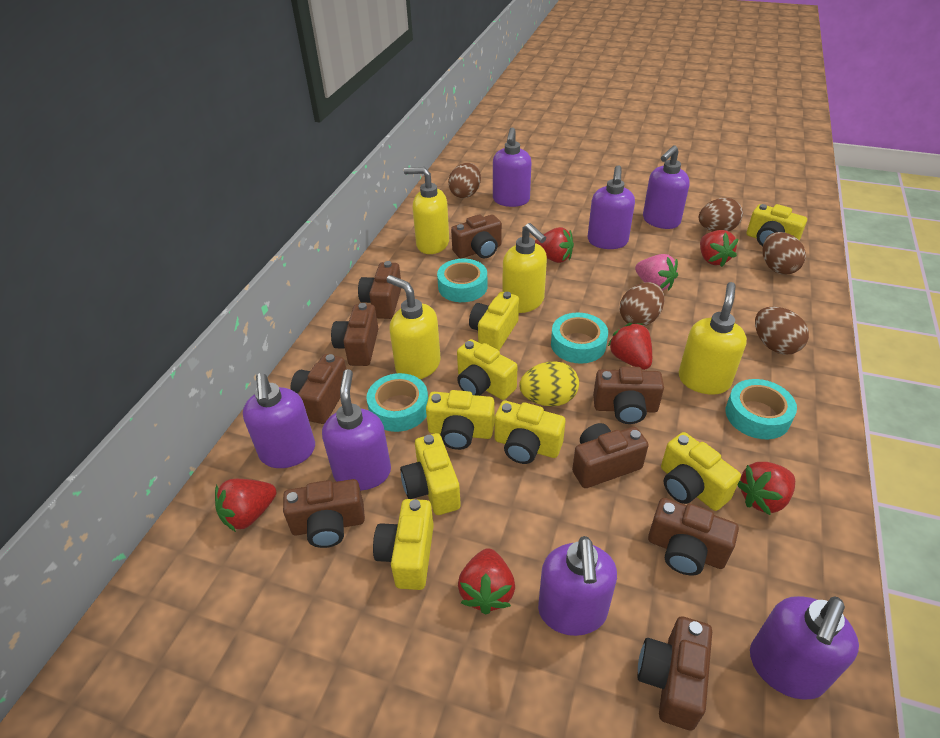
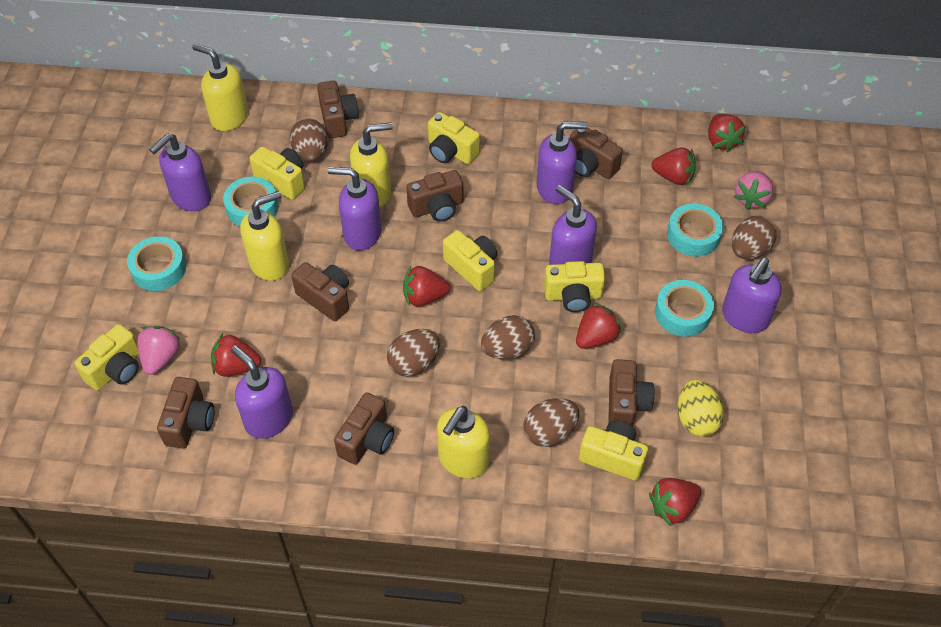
brown camera: [283,479,365,548] [290,354,347,424] [331,303,378,366] [358,261,401,319] [451,214,502,259] [572,423,649,488] [593,366,664,424] [637,617,712,731] [648,498,739,575] = 9 -> [157,377,215,449] [291,262,349,321] [317,80,359,138] [334,392,394,465] [406,170,463,222] [570,127,623,179] [608,359,655,427] = 7
pink strawberry: [635,254,678,290] = 1 -> [137,326,181,375] [734,171,773,210] = 2
purple soap dispenser: [243,373,315,468] [322,369,391,490] [493,127,531,207] [538,536,617,636] [588,165,635,249] [643,145,690,229] [750,596,859,700] = 7 -> [149,133,211,211] [231,345,293,439] [328,167,381,251] [537,122,587,204] [549,185,597,265] [722,258,782,333] = 6
yellow camera: [373,499,434,590] [400,433,461,515] [426,390,494,450] [457,339,518,400] [469,292,519,350] [495,400,566,464] [661,432,741,511] [747,204,807,246] = 8 -> [74,324,139,391] [249,146,305,200] [428,112,480,164] [443,230,497,291] [544,261,605,312] [579,421,648,481] = 6

